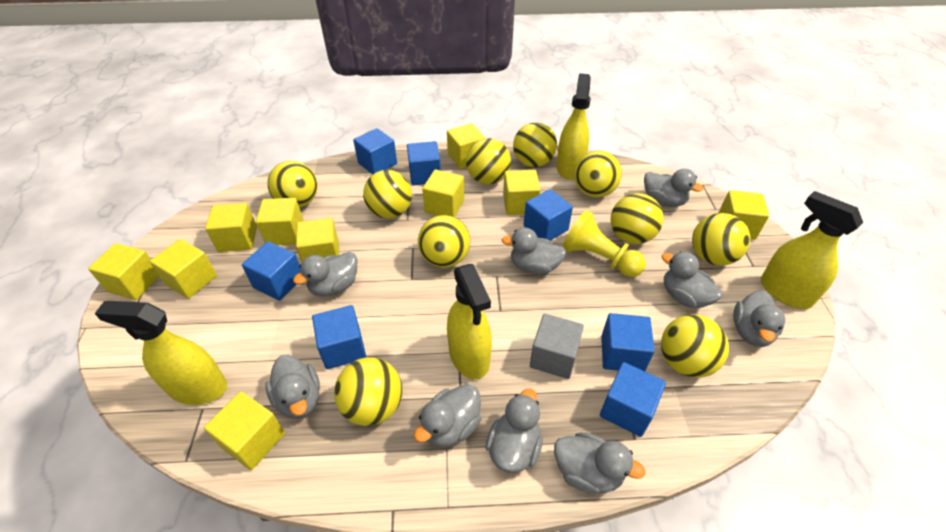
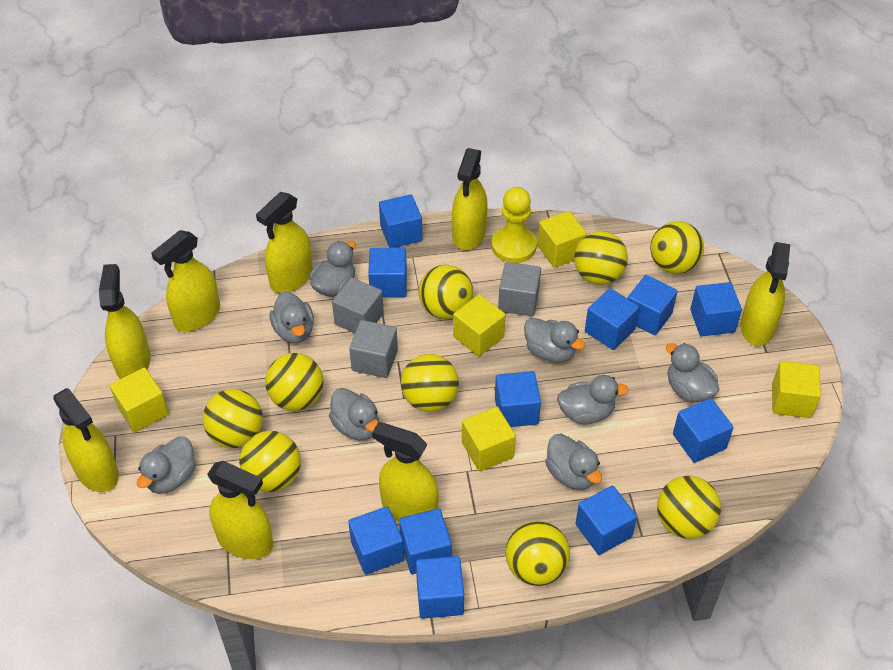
blue cube: [242,241,301,301] [312,305,366,369] [353,128,397,175] [407,141,441,185] [524,189,573,241] [600,362,666,437] [601,313,655,371] = 7 -> [348,506,404,575] [368,248,407,298] [379,194,422,248] [399,508,452,574] [416,556,464,619] [495,371,541,427] [575,486,637,555] [585,288,639,350] [628,275,678,335] [673,398,734,463] [690,282,742,336] = 11
grey cube: [530,313,584,379] = 1 -> [332,277,384,333] [349,320,398,378] [498,262,541,316] = 3
grey duck: [265,355,320,419] [293,252,357,297] [414,384,481,448] [485,388,543,473] [502,228,566,275] [554,432,646,493] [644,169,703,207] [662,251,723,308] [733,290,785,347] = 9 -> [137,436,196,494] [270,291,314,343] [309,241,356,297] [329,388,379,440] [524,318,585,362] [545,434,602,490] [557,375,628,424] [666,343,719,403] = 8
yellow ball: [267,161,317,208] [334,357,402,426] [363,170,412,219] [418,215,470,268] [466,138,511,184] [513,122,557,167] [574,150,622,198] [610,193,664,244] [661,314,729,378] [692,213,751,266] = 10 -> [203,389,263,448] [239,431,301,492] [265,353,324,411] [401,354,459,412] [419,265,473,319] [506,521,570,586] [574,231,628,285] [650,221,704,274] [657,476,721,539] = 9
yellow cube: [88,243,159,300] [150,239,217,299] [204,391,285,470] [205,203,257,252] [256,198,304,245] [296,218,340,262] [422,169,464,217] [447,123,486,169] [503,170,541,215] [718,190,769,240] = 10 -> [110,367,169,432] [453,294,506,356] [462,407,516,471] [537,211,587,268] [772,361,821,418] = 5
yellow spray bottle: [94,301,227,405] [447,264,492,379] [556,73,591,179] [761,191,863,309] = 4 -> [53,388,119,492] [99,264,150,379] [151,230,220,331] [207,461,273,559] [256,192,313,293] [372,422,439,521] [452,148,488,250] [740,242,790,346] = 8

